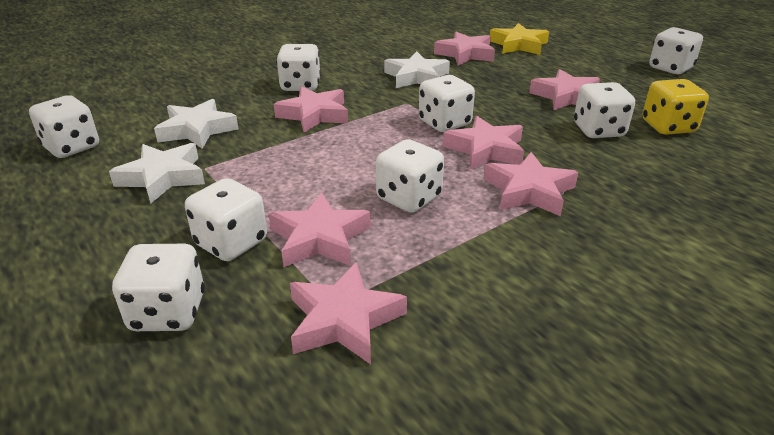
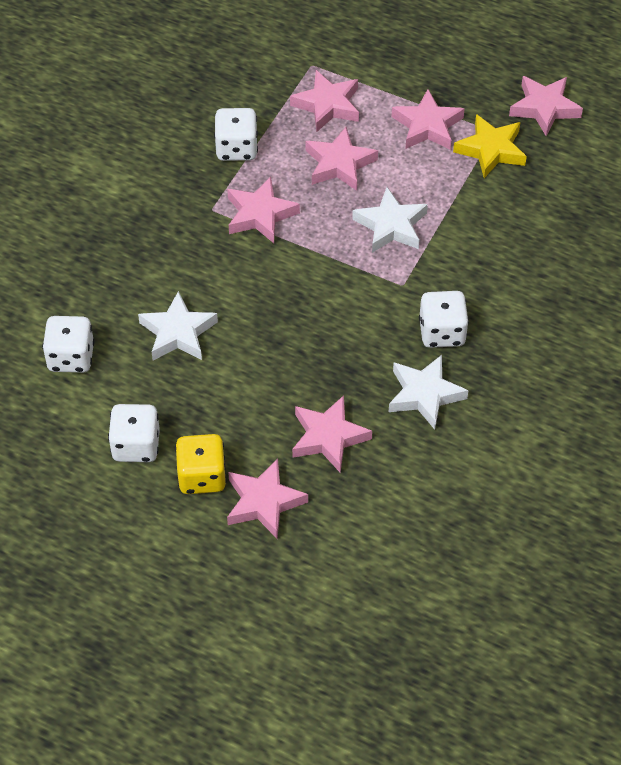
white dice: [29,95,99,158] [112,244,205,331] [185,178,267,261] [276,44,321,91] [376,139,444,213] [419,75,475,132] [574,82,635,138] [649,27,703,75] = 8 -> [42,316,95,373] [108,404,160,462] [214,108,258,161] [419,291,469,348] = 4

